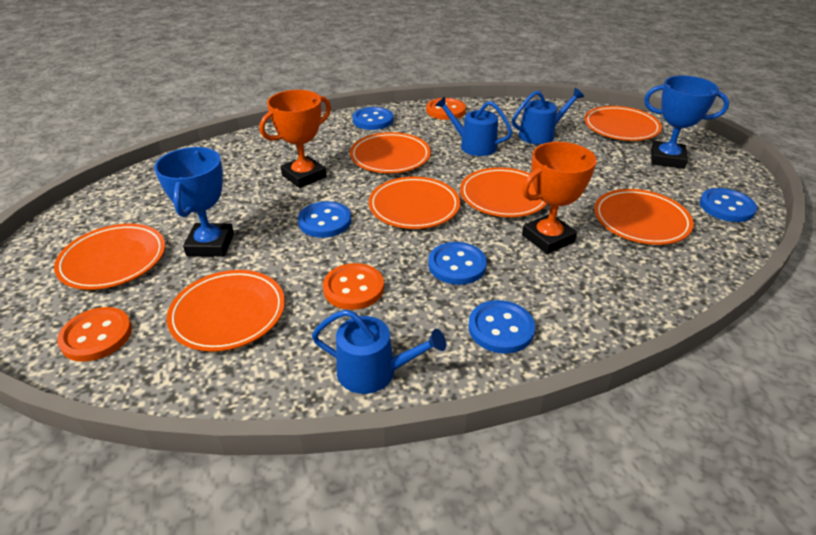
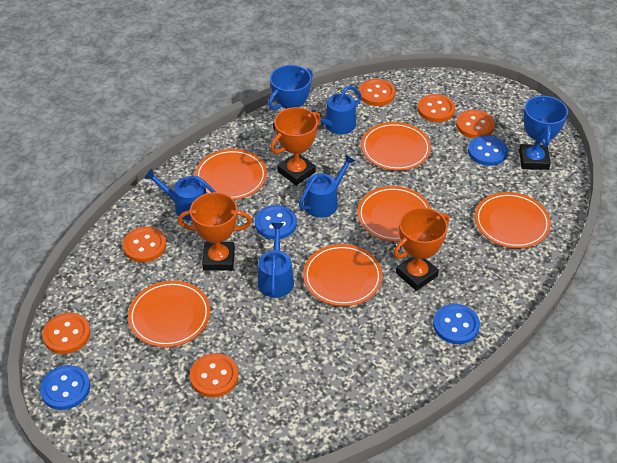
blue button: [298,201,351,238] [353,107,393,130] [428,242,487,285] [468,300,535,354] [700,188,757,222] = 5 -> [40,365,90,410] [255,205,297,240] [433,304,480,345] [468,135,508,166] = 4
blue watering can: [312,309,446,394] [435,97,512,156] [512,88,584,144] = 3 -> [144,169,216,221] [258,223,294,298] [299,154,355,218] [312,86,362,134] = 4
orange button: [57,307,132,362] [323,263,384,310] [426,98,466,120] = 3 -> [42,313,90,354] [123,227,166,262] [190,353,238,397] [359,79,396,106] [418,94,455,122] [456,110,495,138] = 6
orange plate: [54,224,165,290] [166,270,285,352] [350,132,431,173] [369,177,460,229] [460,167,547,217] [584,106,662,141] [594,189,694,245] = 7 -> [128,281,210,347] [195,149,267,200] [303,244,382,306] [357,186,431,242] [361,122,431,171] [475,192,551,248] = 6
orange trophy: [260,90,331,188] [522,142,597,254] = 2 -> [178,192,252,271] [270,107,321,185] [394,207,449,291] = 3

